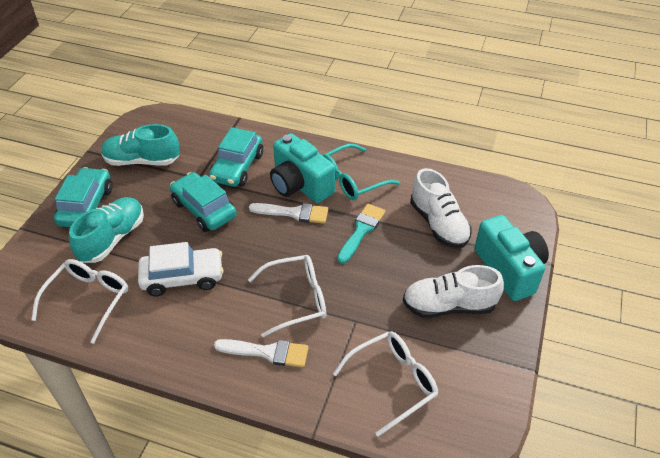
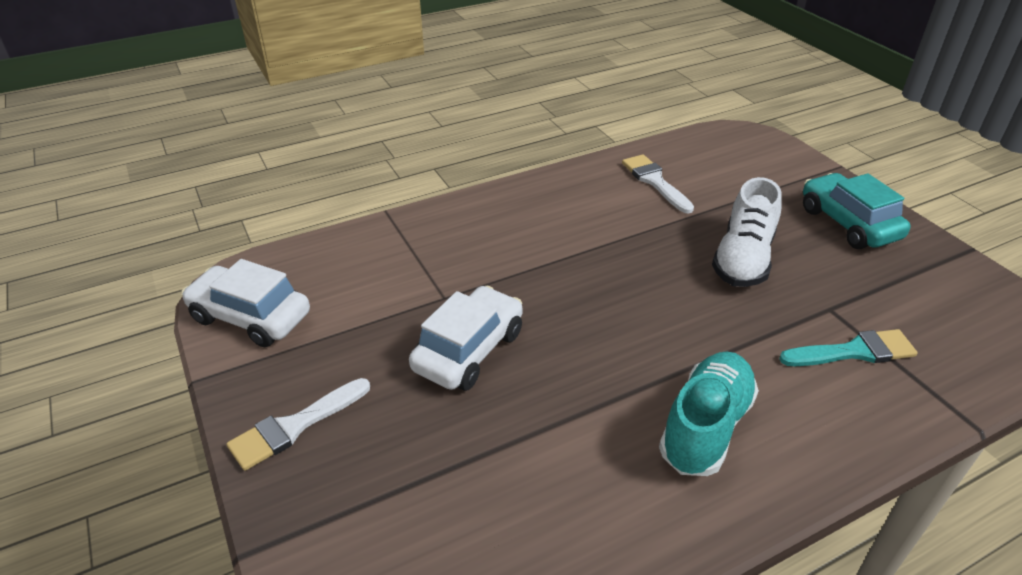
turquoise camera: [270,133,335,203] [474,215,549,301] = 2 -> none = 0
turquoise car: [54,167,112,227] [170,172,236,232] [209,127,263,187] = 3 -> [803,173,911,249] = 1
turquoise glasses: [322,144,400,200] = 1 -> none = 0
turquoise shoe: [69,197,144,263] [101,124,180,166] = 2 -> [659,352,759,476] = 1
white car: [138,242,224,296] = 1 -> [181,259,310,347] [409,285,523,391] = 2
white glasses: [31,259,128,344] [248,255,326,337] [333,331,438,437] = 3 -> none = 0
white shoe: [403,265,504,318] [410,168,472,248] = 2 -> [712,177,782,287] = 1

